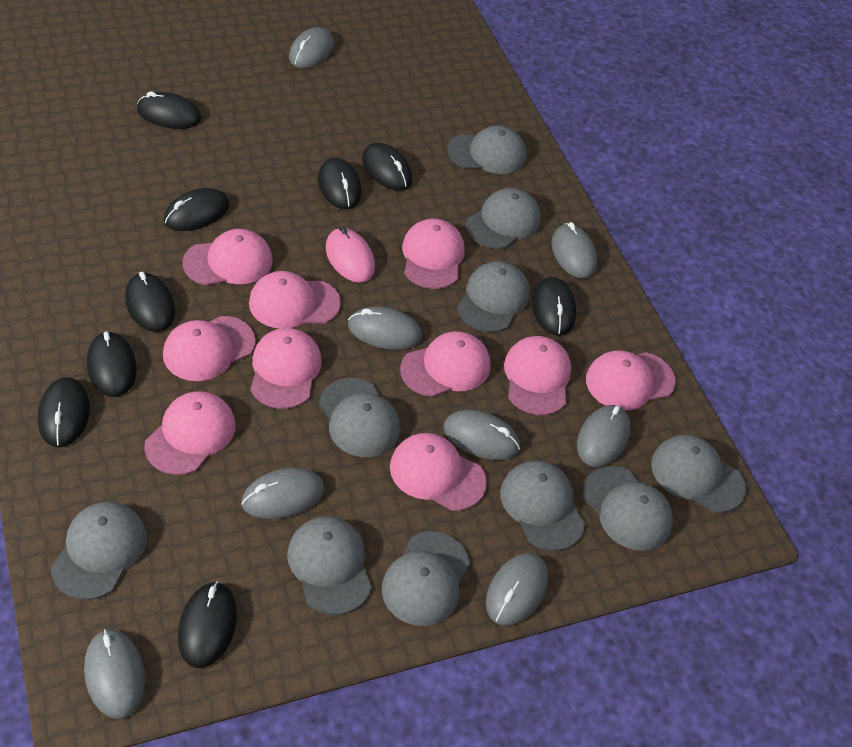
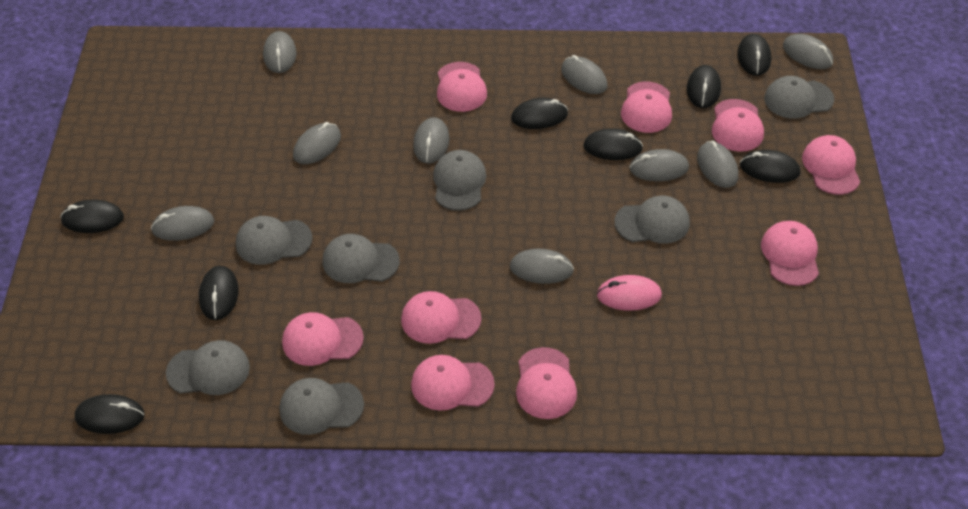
black mouse: [38,377,90,447] [87,331,137,397] [125,272,175,332] [137,92,201,129] [163,188,229,231] [178,581,237,668] [318,158,361,209] [362,143,412,191] [532,277,576,336] = 9 -> [60,199,124,233] [75,394,144,434] [199,266,238,320] [511,98,568,129] [583,128,643,160] [687,65,721,108] [737,34,771,76] [740,150,800,183] = 8
grey cap: [51,502,147,600] [287,516,372,615] [319,378,400,457] [382,531,470,626] [447,126,526,174] [457,261,530,332] [466,188,541,249] [500,461,585,551] [583,466,673,551] [651,435,746,513] = 10 -> [166,340,250,395] [236,216,313,265] [279,378,364,435] [323,234,400,283] [433,150,486,211] [614,196,690,243] [764,76,834,119] = 7
grey mouse: [84,629,145,719] [241,468,325,519] [289,27,334,68] [348,306,422,350] [443,410,520,460] [486,553,548,626] [551,222,597,278] [577,405,630,467] = 8 -> [151,206,214,241] [263,31,297,73] [293,122,341,164] [413,117,449,164] [510,249,574,284] [561,55,608,94] [629,149,689,181] [697,141,738,188] [783,34,833,69] = 9
pink cap: [144,391,236,475] [163,316,256,381] [183,229,273,285] [249,271,341,329] [250,328,322,409] [390,433,487,511] [400,331,491,397] [402,219,465,289] [504,336,571,415] [586,350,676,411] = 10 -> [282,312,364,366] [401,291,481,344] [411,355,495,411] [437,62,487,112] [516,347,577,419] [621,82,672,133] [712,99,764,152] [761,221,819,286] [802,135,860,195] = 9

